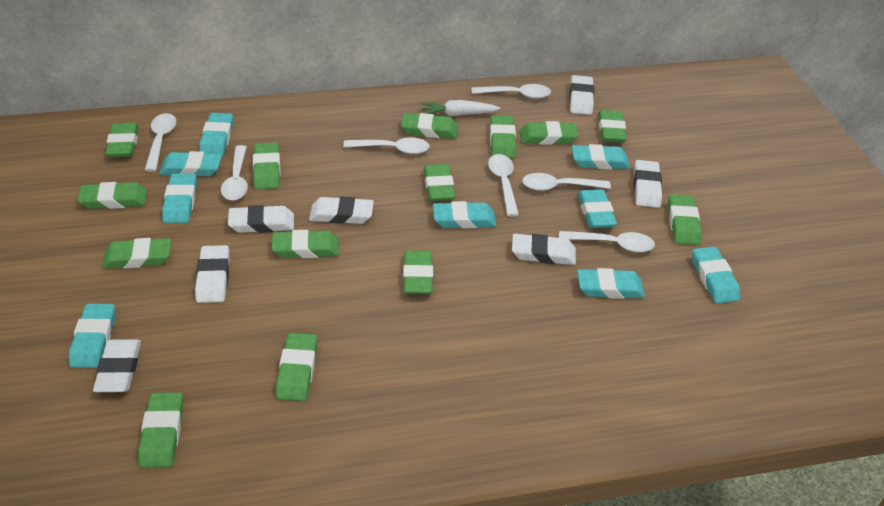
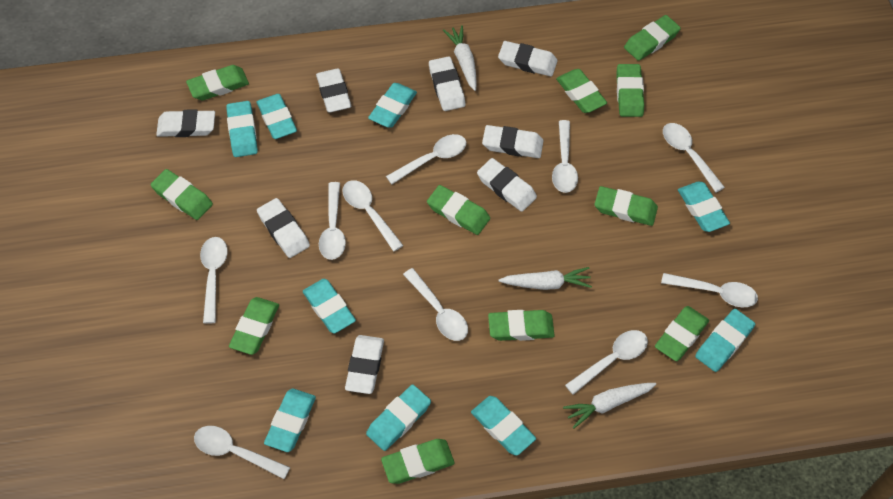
green eraser: [78,182,147,209] [102,238,171,269] [105,123,139,157] [138,392,183,468] [253,143,280,189] [272,230,339,258] [276,333,317,401] [401,113,458,139] [403,250,433,294] [424,164,456,201] [490,115,516,158] [520,121,578,145] [598,110,626,143] [668,194,702,245] = 14 -> [150,169,213,220] [186,65,249,101] [229,297,279,355] [381,439,455,484] [427,185,490,235] [488,310,555,341] [556,69,607,113] [594,186,658,226] [616,64,644,117] [624,15,681,61] [655,306,709,361] = 11
white carrot: [421,100,500,116] = 1 -> [443,25,477,91] [498,267,592,290] [563,383,656,429] = 3
white eraser: [93,339,141,392] [195,245,230,303] [228,205,294,233] [309,197,374,224] [512,234,576,265] [569,75,594,115] [634,160,662,208] = 7 -> [156,109,215,137] [257,198,310,258] [316,68,351,112] [345,335,384,394] [429,56,465,111] [477,158,537,212] [482,125,544,158] [498,41,558,76] = 8
white spoon: [145,113,176,172] [221,145,248,201] [343,137,430,154] [472,84,551,99] [488,154,519,217] [522,173,611,191] [559,231,655,252] = 7 -> [194,426,290,479] [200,237,228,324] [319,182,346,260] [343,180,403,252] [386,134,466,185] [403,268,468,341] [552,120,578,193] [565,330,648,395] [661,273,758,307] [663,123,725,193] = 10

